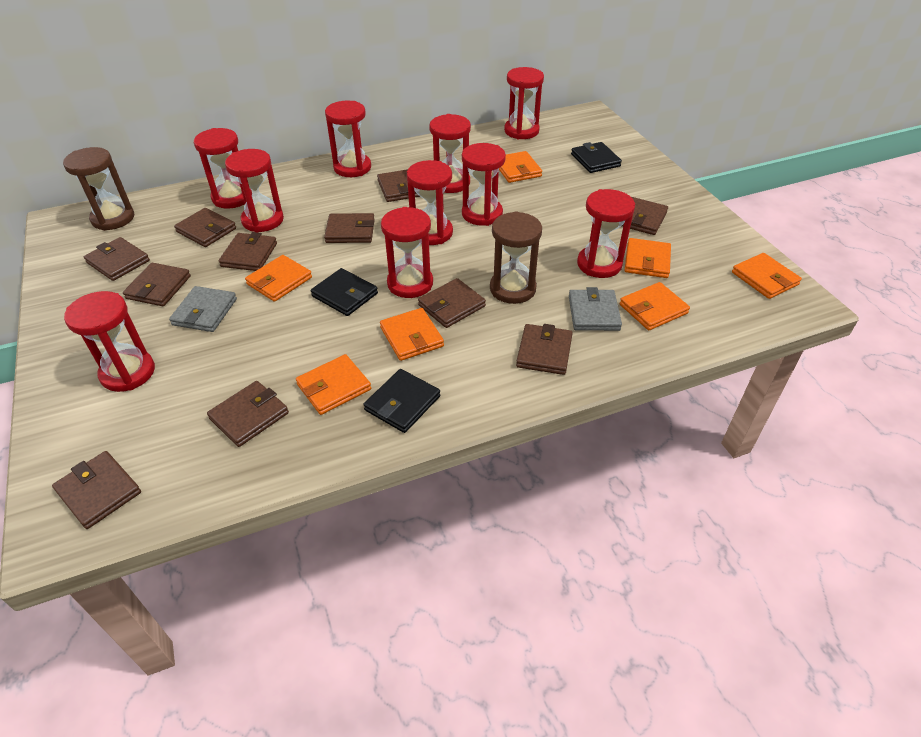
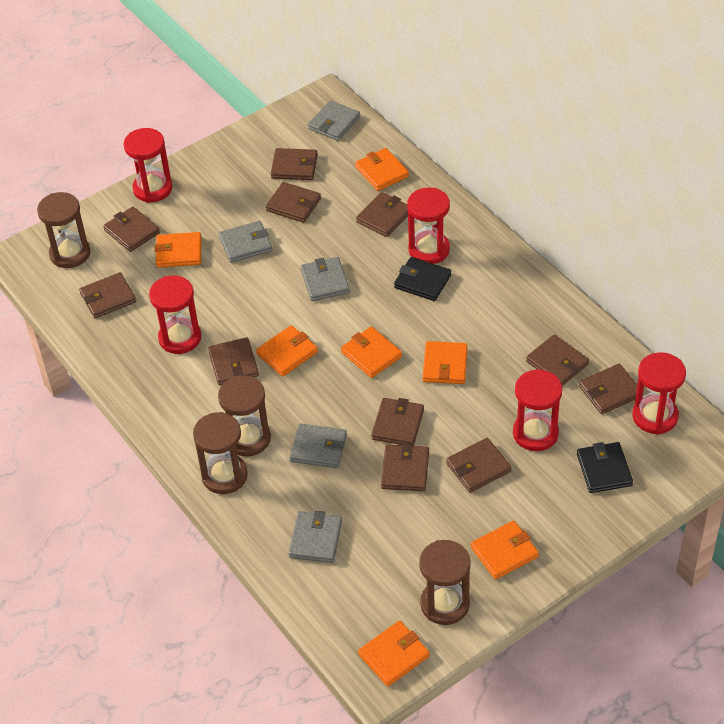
black wallet: [311,268,378,316] [363,369,440,433] [571,142,622,173] = 3 -> [394,257,451,301] [577,442,633,493] = 2
brown hourglass: [63,147,135,231] [490,211,542,304] = 2 -> [37,192,90,268] [193,412,248,494] [218,375,271,456] [419,540,471,625] = 4
grey wallet: [169,286,237,332] [569,287,622,331] = 2 -> [219,221,272,263] [288,511,342,563] [290,423,347,468] [300,257,350,301] [308,100,360,141] = 5
red hourglass: [64,291,155,392] [194,128,252,209] [225,149,284,232] [325,101,371,177] [381,207,433,298] [407,160,453,245] [429,114,471,193] [462,143,506,226] [504,67,544,140] [577,189,635,278] = 10 -> [124,128,173,203] [149,276,201,354] [407,188,450,264] [513,369,562,451] [632,352,686,435] = 5

